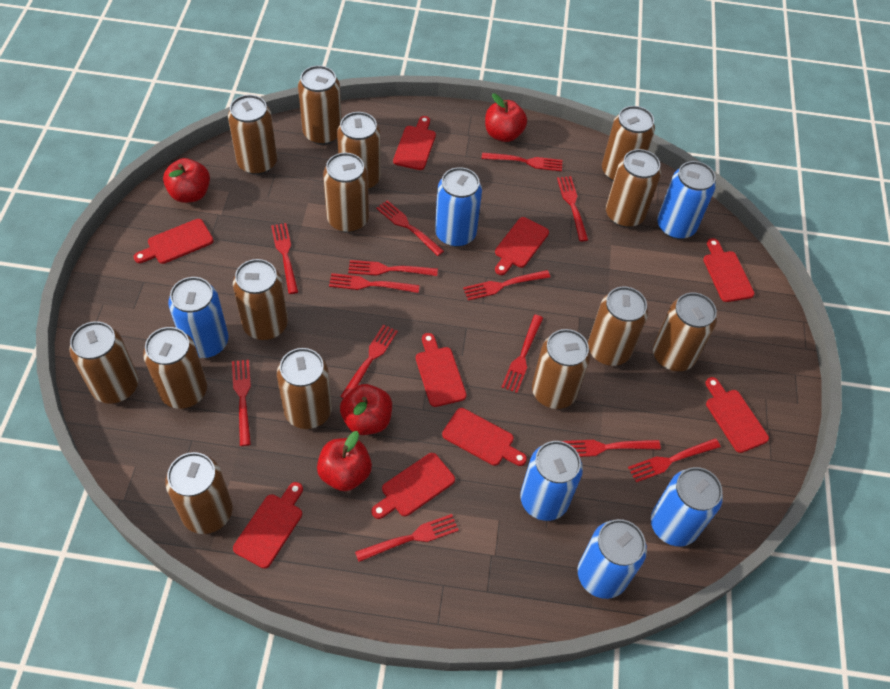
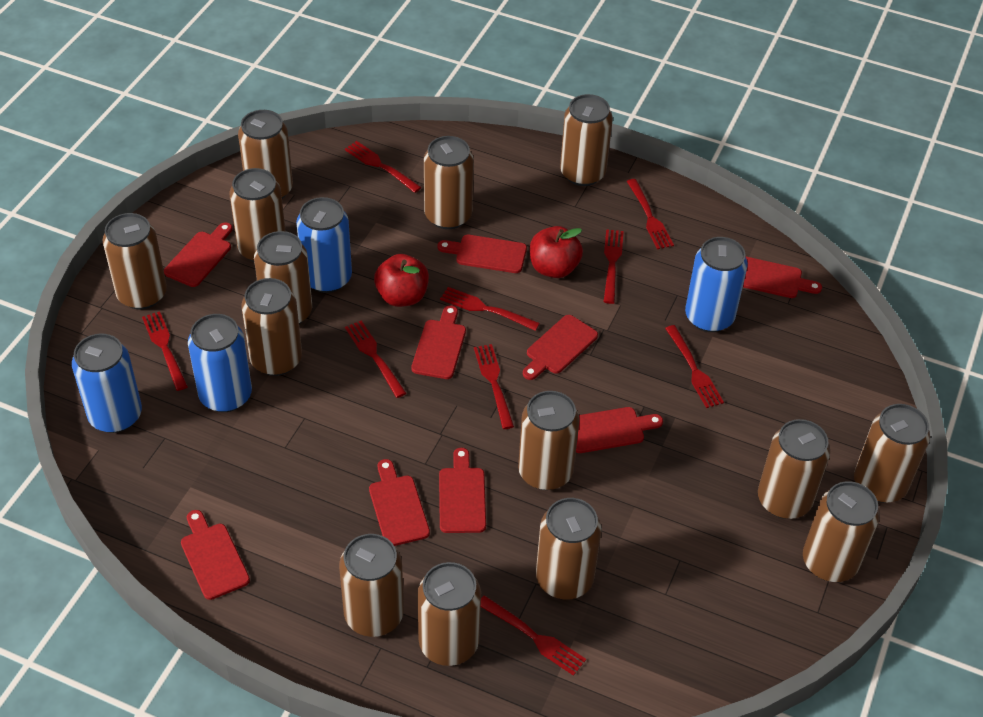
blue can: [168,277,229,358] [435,167,482,247] [520,441,583,521] [578,519,647,599] [651,467,723,546] [657,161,716,239] = 6 -> [72,334,142,433] [188,314,252,412] [296,197,352,293] [685,237,748,332] = 4
red apple: [163,158,210,203] [317,431,372,491] [340,384,392,435] [485,93,527,142] = 4 -> [374,254,429,307] [530,226,583,278] = 2
red fork: [232,359,251,446] [271,223,298,294] [329,273,420,293] [340,324,398,398] [348,260,438,276] [355,514,459,562] [376,200,444,256] [463,270,550,301] [482,152,563,171] [502,315,543,393] [557,176,588,241] [562,440,661,457] [628,438,721,482] = 13 -> [142,311,188,391] [345,141,422,193] [345,321,406,398] [440,287,540,331] [474,344,514,429] [481,596,586,676] [604,229,624,304] [627,179,674,249] [665,325,724,408] = 9

